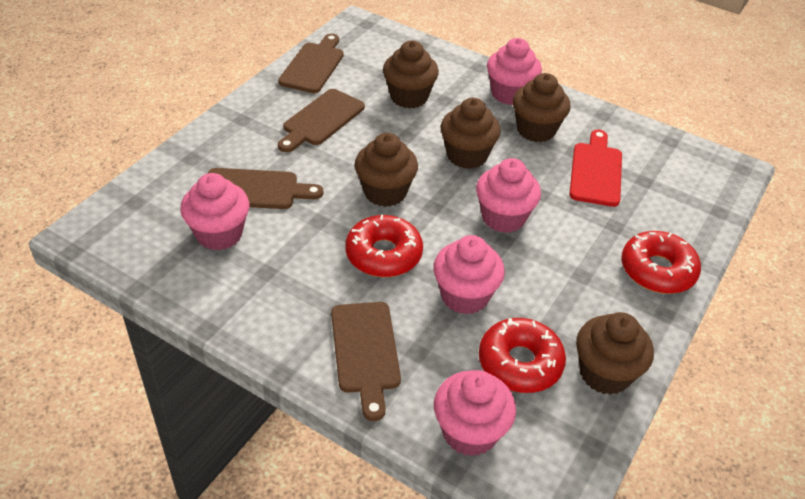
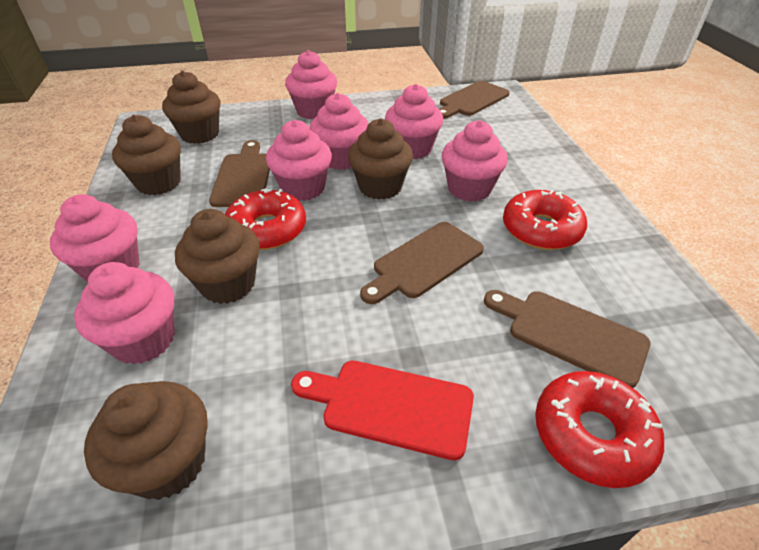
pink cupcake: [180,173,249,250] [433,235,505,315] [434,370,516,456] [476,158,541,233] [487,38,542,105] = 5 -> [50,194,140,282] [74,262,175,365] [266,120,332,201] [285,50,337,119] [310,93,369,170] [385,84,443,159] [442,120,508,202] = 7

